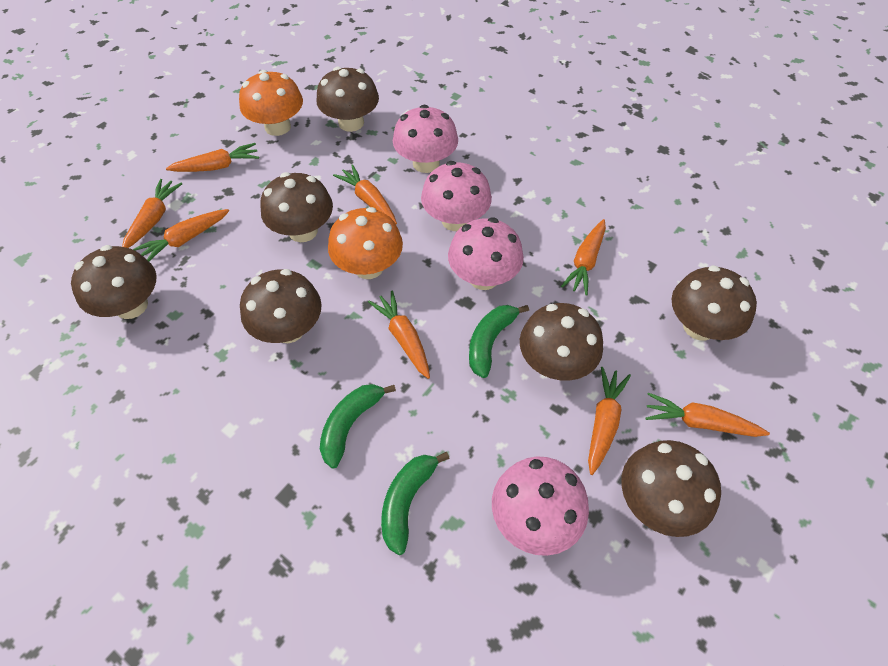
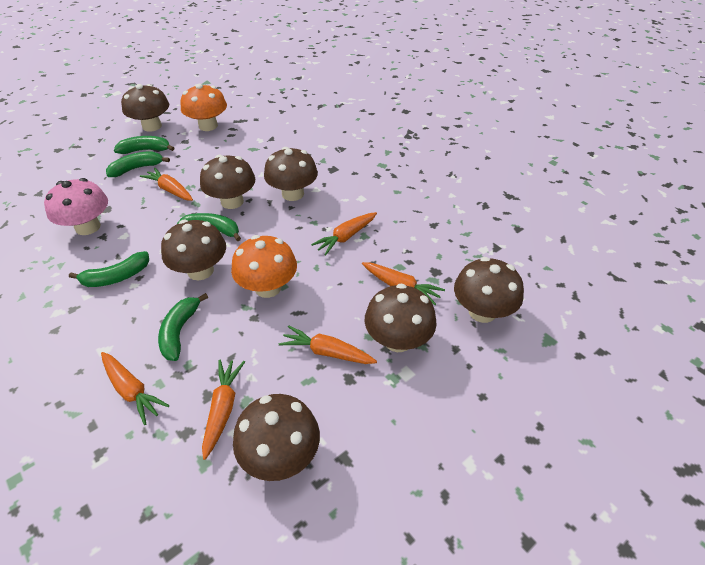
green banana: [320,384,396,468] [381,452,450,555] [469,305,529,378] = 3 -> [69,251,149,287] [106,151,170,177] [114,136,174,154] [158,293,208,361] [177,213,241,241] = 5
orange carrot: [122,179,182,248] [133,209,229,261] [166,143,259,172] [333,165,397,224] [368,291,430,379] [561,219,606,295] [588,367,631,475] [645,393,770,437] = 8 -> [101,352,170,425] [140,168,193,201] [202,360,245,460] [279,325,377,364] [311,212,377,256] [362,262,445,305] = 6
pink mushroom: [393,105,458,173] [421,161,492,231] [448,218,524,290] [492,456,589,556] = 4 -> [44,178,108,235] = 1

